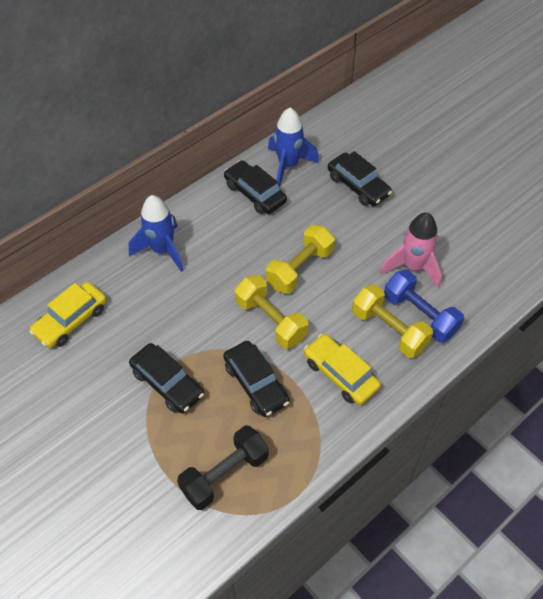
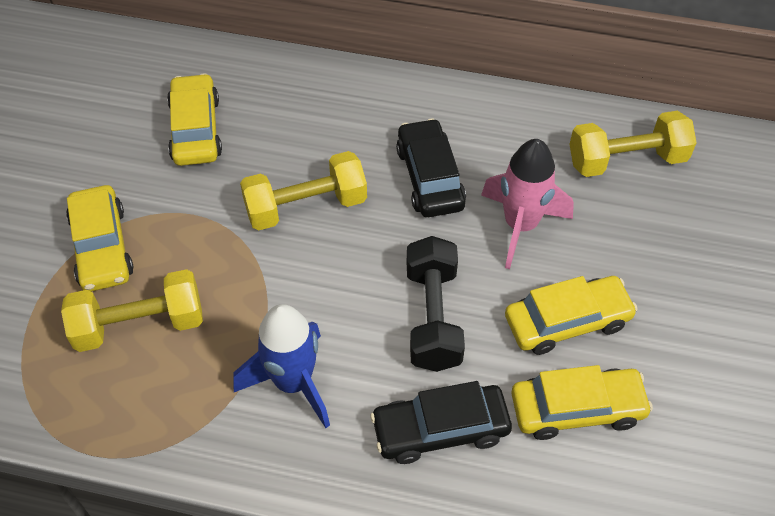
black car: [129,343,204,413] [223,341,290,417] [224,160,287,214] [328,151,392,206] = 4 -> [370,381,512,464] [396,118,466,217] = 2
blue dumbbell: [384,270,464,342] = 1 -> none = 0
blue rocket: [128,195,184,272] [268,108,319,187] = 2 -> [234,304,330,428] = 1
yellow car: [29,282,107,348] [304,334,381,405] = 2 -> [66,185,134,292] [167,73,222,166] [505,276,638,355] [511,365,653,440] = 4

